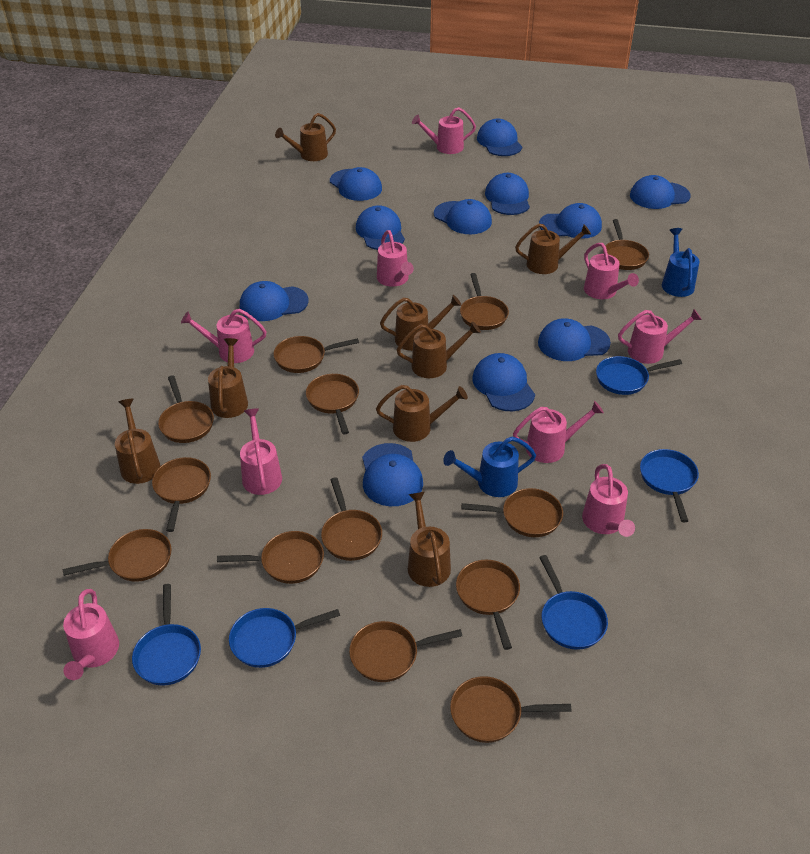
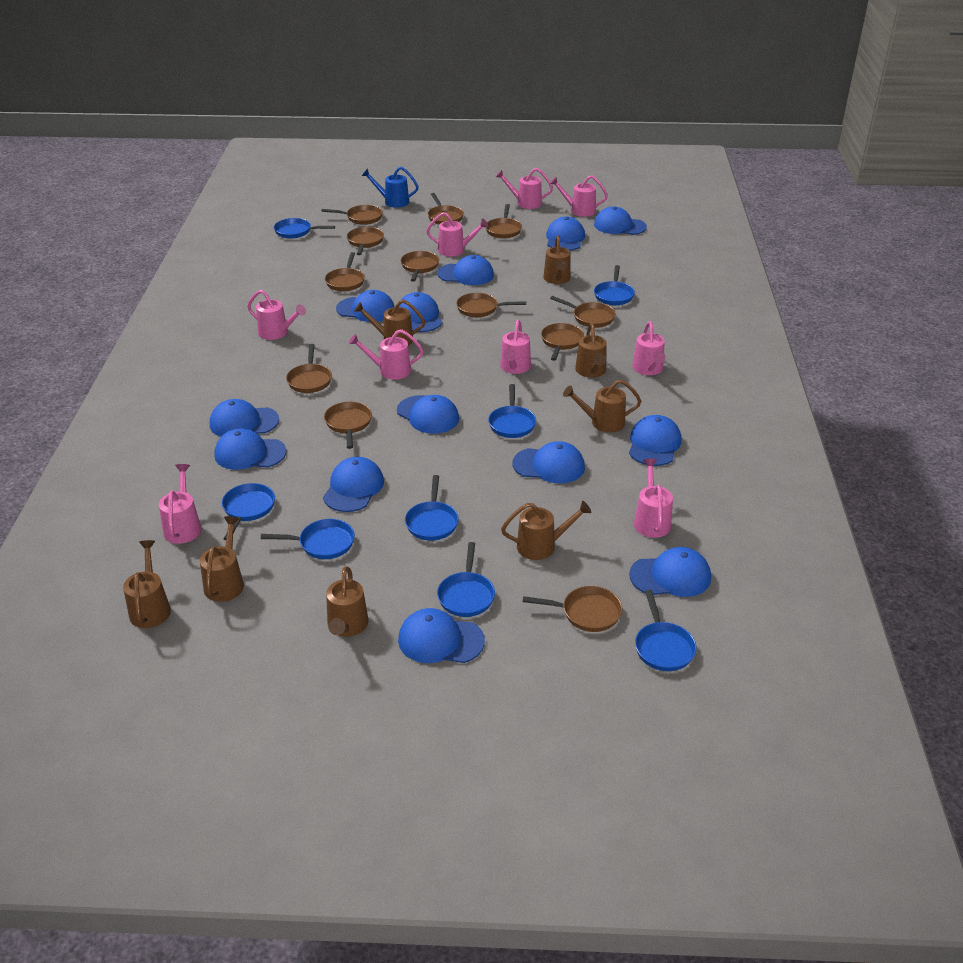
blue cap: [240,281,309,321] [330,167,382,201] [356,205,405,250] [362,443,423,506] [434,199,492,234] [472,353,535,411] [477,119,522,156] [485,173,530,215] [538,318,611,361] [539,203,602,239] [630,175,691,209] = 11 -> [210,399,279,437] [214,429,286,470] [323,457,384,512] [336,290,394,322] [397,395,459,434] [398,608,485,663] [399,292,442,332] [437,255,494,285] [513,441,585,483] [546,217,585,251] [594,206,647,235] [629,415,682,466] [629,547,711,597] = 13
blue pan: [132,584,201,686] [229,608,340,668] [539,555,608,650] [596,356,682,395] [640,449,699,522] = 5 -> [222,483,275,540] [261,519,355,559] [274,218,335,239] [405,475,459,541] [437,542,495,617] [488,384,536,438] [594,265,635,305] [635,589,696,671] = 8
blue watering can: [443,437,536,497] [662,228,700,297] = 2 -> [362,167,419,208] = 1
brown pan: [62,529,172,582] [152,457,211,532] [158,375,214,443] [217,531,324,584] [273,336,359,373] [306,374,359,435] [321,477,382,561] [349,621,462,682] [450,676,571,743] [456,560,520,650] [460,273,509,330] [462,488,563,537] [603,219,649,270] = 13 -> [286,344,332,393] [321,205,383,225] [324,402,372,449] [325,252,365,291] [347,227,384,255] [401,251,439,282] [428,193,464,225] [456,293,526,317] [486,204,522,238] [523,586,622,632] [541,323,584,361] [550,296,616,328] = 12

